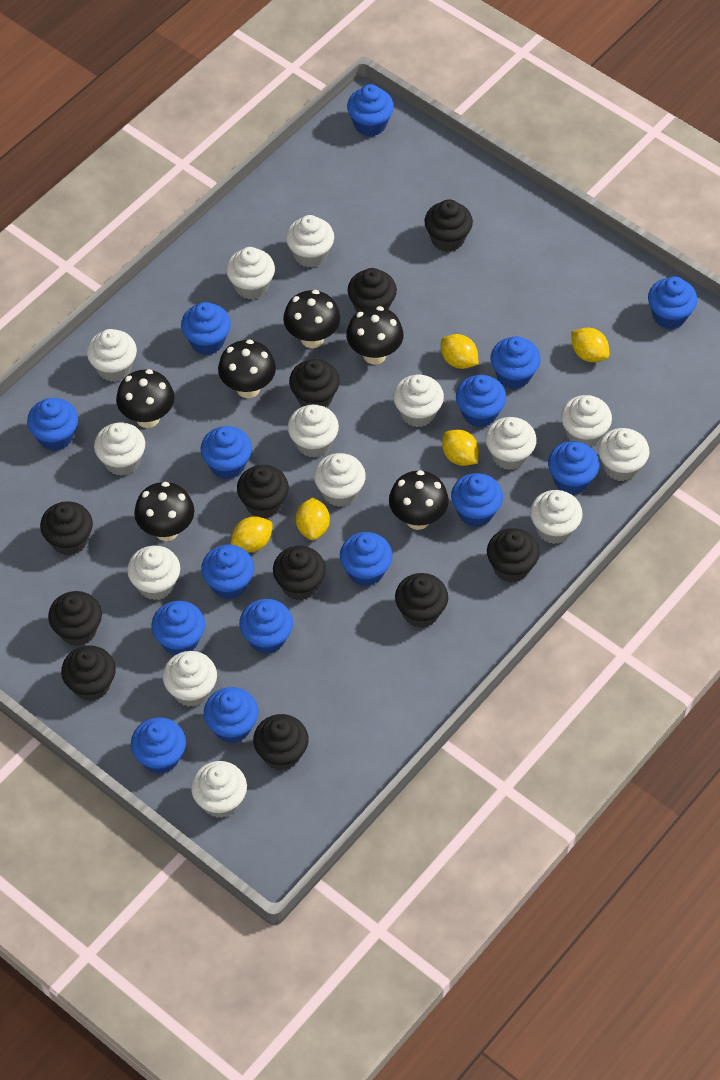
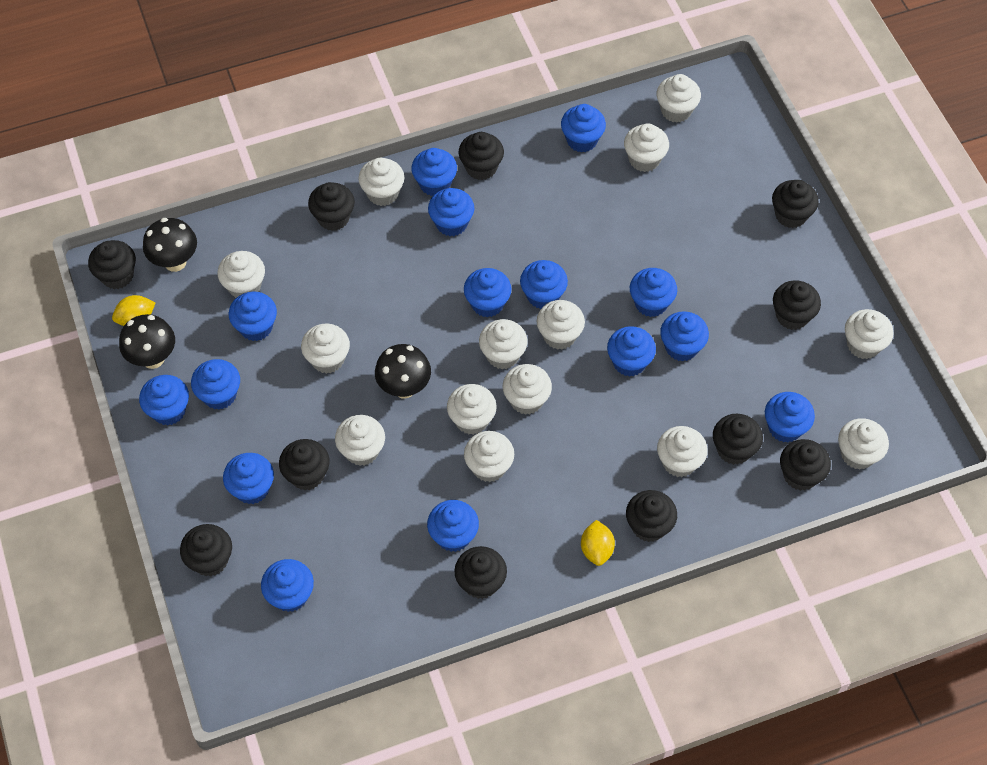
black mushroom: [116,369,175,428] [134,482,194,541] [218,339,276,398] [283,290,340,348] [346,306,404,364] [389,470,449,530] = 6 -> [119,314,175,369] [143,218,197,272] [375,344,431,398] = 3
yellow lemon: [230,516,273,552] [296,497,330,540] [441,334,479,369] [442,430,479,466] [571,328,609,362] = 5 -> [112,295,156,326] [581,520,615,566] = 2

